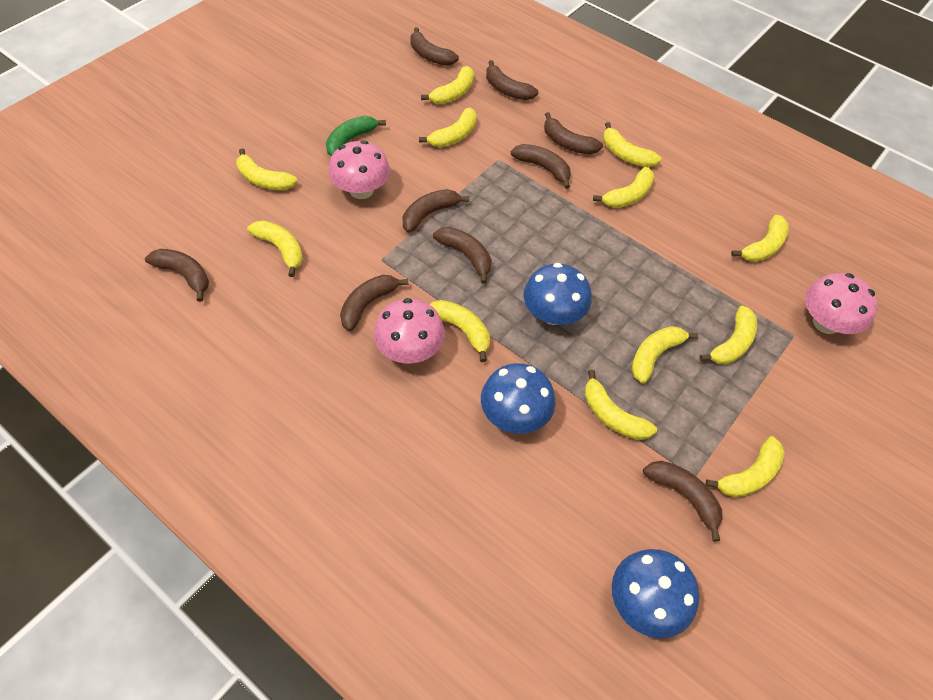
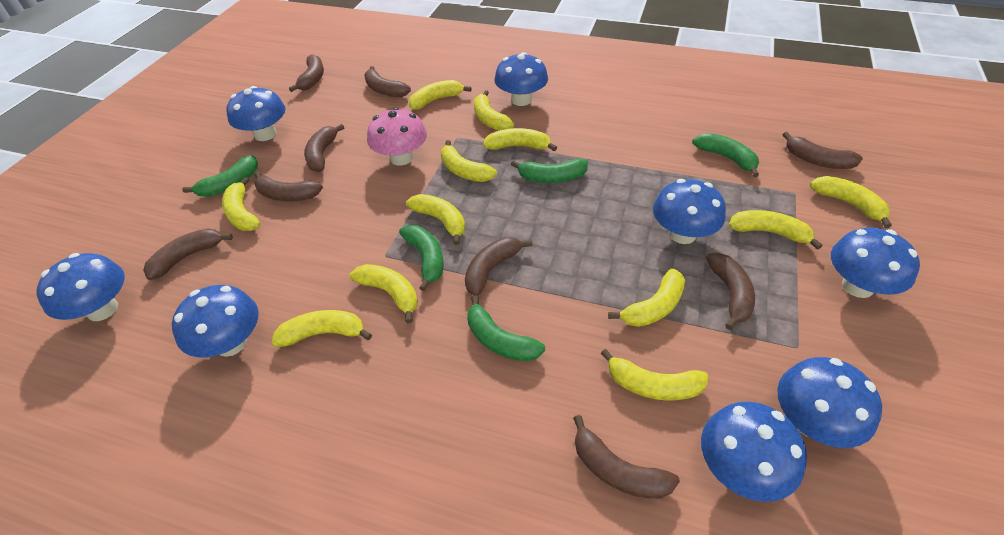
blue mushroom: [481,363,556,434] [523,263,592,325] [612,549,699,638] = 3 -> [36,253,125,321] [172,285,259,357] [226,86,286,141] [495,52,548,106] [653,179,726,244] [701,402,807,502] [777,357,882,448] [831,227,920,298] = 8
green banana: [326,116,386,156] = 1 -> [182,155,258,197] [399,225,443,291] [467,295,545,362] [511,158,588,183] [692,133,759,177] = 5
pink mushroom: [329,140,390,199] [373,298,445,363] [805,273,878,334] = 3 -> [367,107,427,166] = 1

